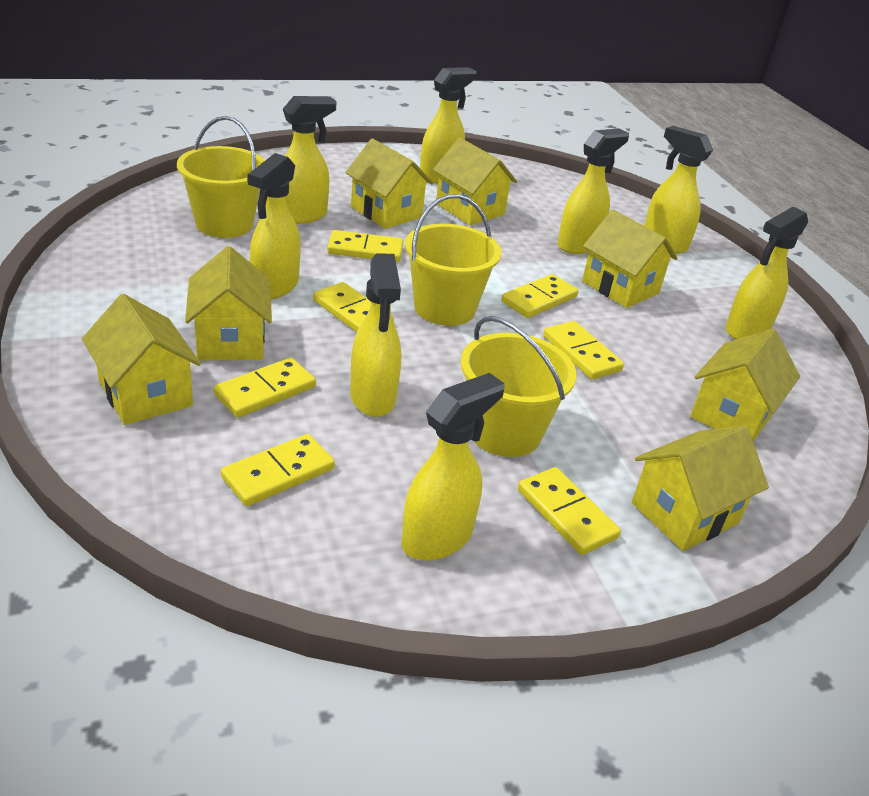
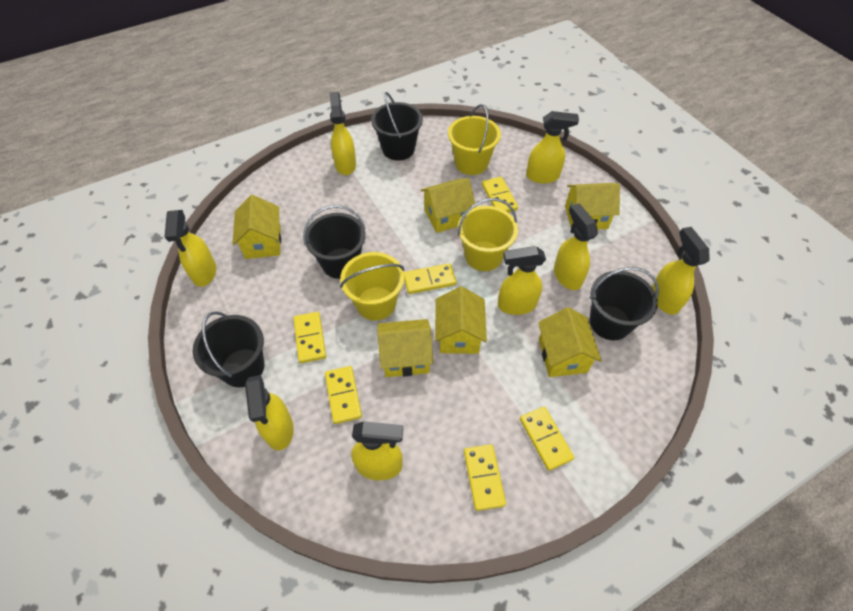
black bucket: none = 0 -> [193,311,264,387] [303,205,366,279] [371,92,423,161] [590,267,659,340] = 4
yellow domino: [213,358,316,417] [221,434,335,506] [313,282,394,332] [327,230,403,262] [501,274,578,318] [518,467,621,555] [543,321,624,379] = 7 -> [293,312,326,363] [325,366,362,424] [404,263,457,294] [464,444,506,511] [482,177,518,212] [520,407,574,471] = 6
yellow house: [82,294,201,425] [185,246,272,360] [346,138,433,229] [433,138,517,225] [582,210,677,308] [632,425,769,551] [690,329,800,441] = 7 -> [233,195,281,259] [377,319,433,377] [421,178,476,233] [435,286,487,354] [538,307,602,377] [565,183,620,229] = 6

